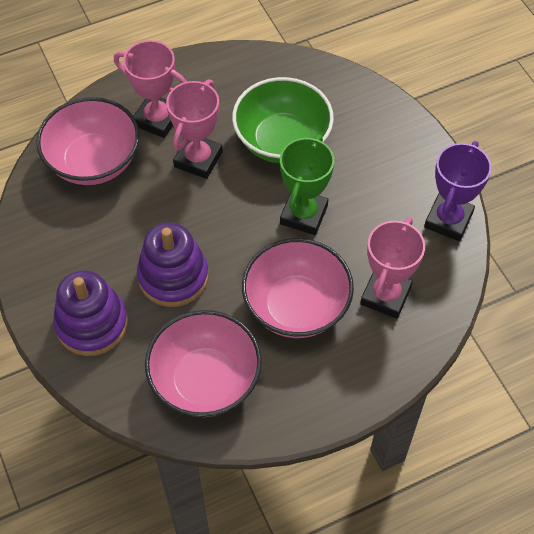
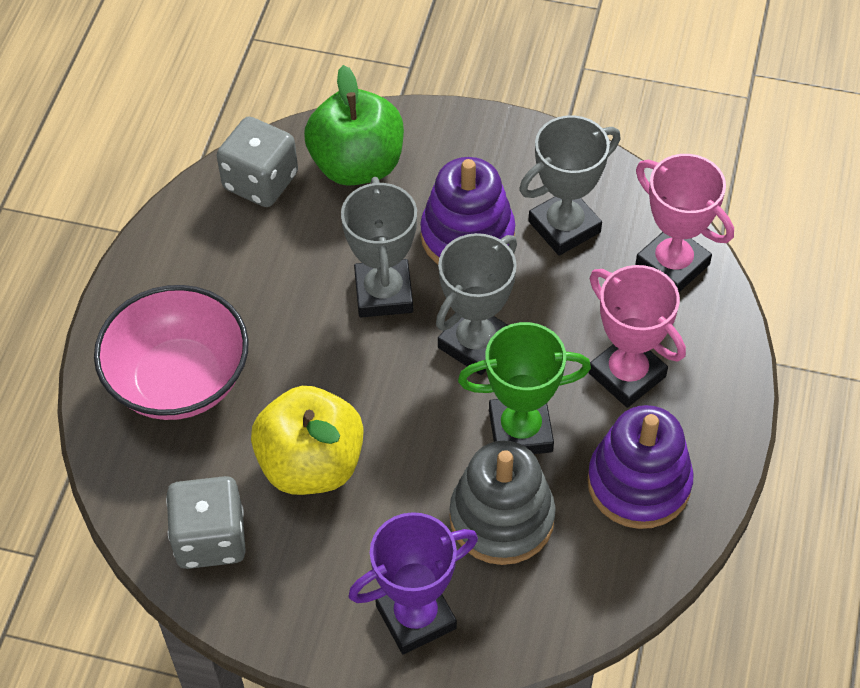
green apple: none = 0 -> [304,65,404,186] = 1
green bowl: [232,77,334,163] = 1 -> none = 0
grey dice: none = 0 -> [166,476,246,569] [217,116,298,207] = 2
grey stacking toy: none = 0 -> [450,441,556,565] = 1
grey trophy: none = 0 -> [341,177,417,317] [436,233,517,375] [519,115,621,256] = 3
pink bowl: [36,97,140,185] [145,310,262,417] [242,238,354,338] = 3 -> [94,285,249,420] = 1
pink trophy: [114,40,187,138] [166,79,223,179] [360,217,425,319] = 3 -> [588,265,686,408] [636,154,734,292] = 2
yellow apple: none = 0 -> [251,386,364,495] = 1

